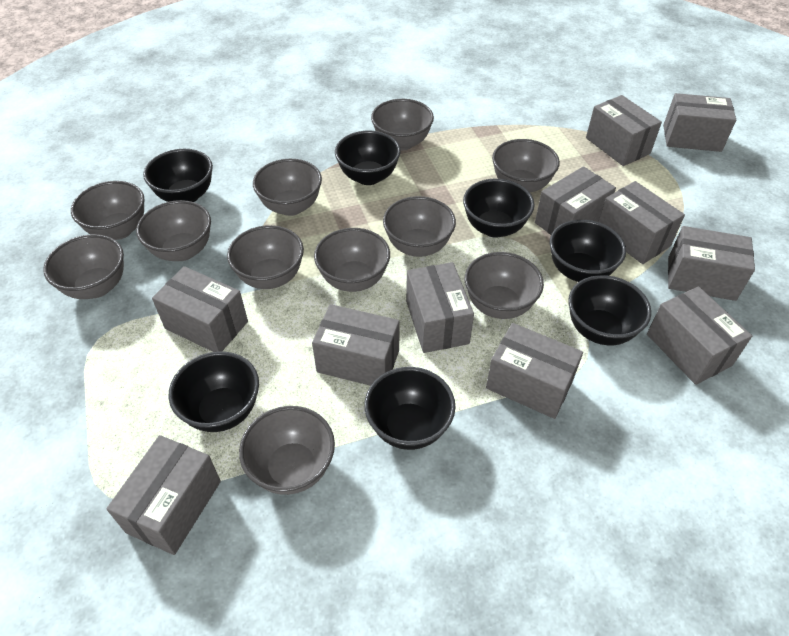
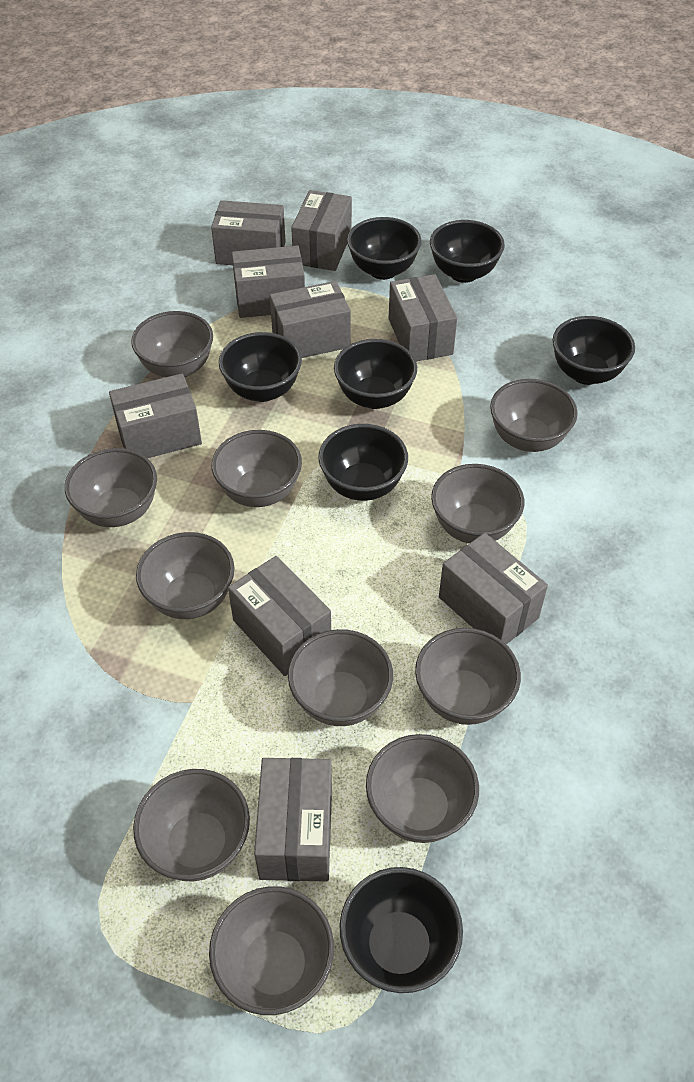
grey box: [106,435,221,555] [152,266,248,352] [312,304,400,386] [406,262,474,353] [486,323,583,419] [535,166,616,235] [586,95,662,166] [598,181,685,264] [647,286,752,385] [663,93,736,152] [668,226,755,301] = 11 -> [109,374,202,458] [211,200,286,265] [228,556,331,676] [232,245,305,318] [254,758,332,882] [270,281,351,358] [291,190,352,271] [389,274,457,361] [439,533,548,645] = 9

